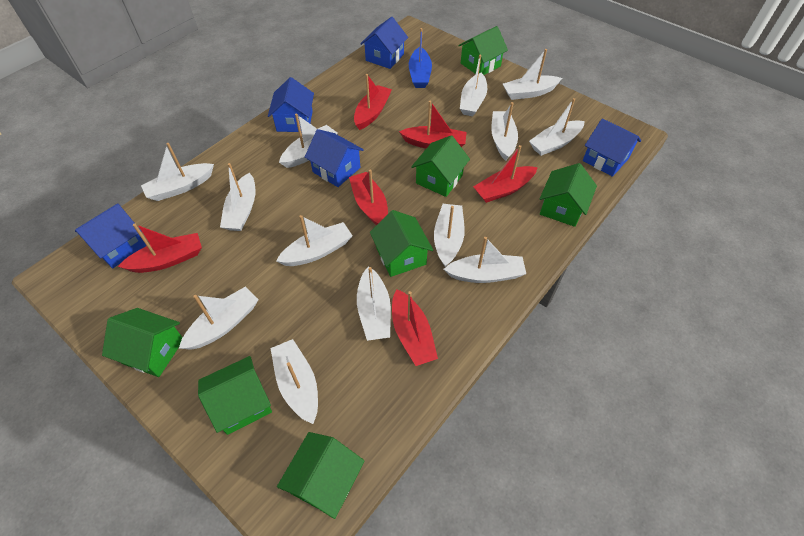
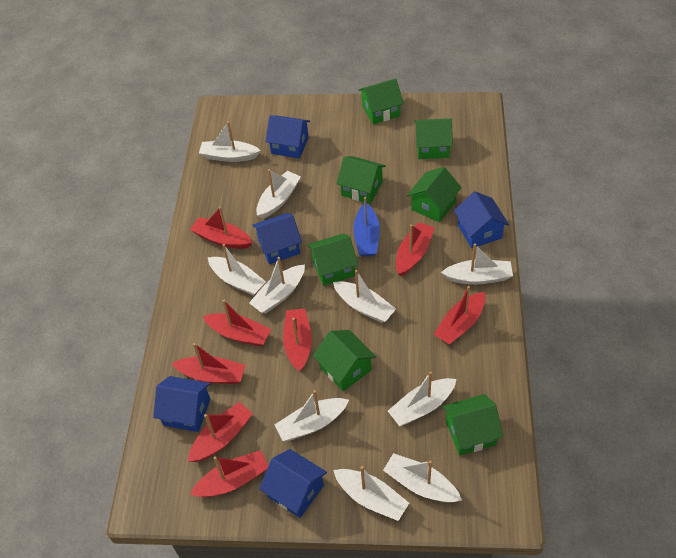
red boat: [118,223,202,273] [349,169,388,225] [354,74,392,130] [392,289,438,366] [399,101,467,148] [473,145,538,203] = 6 -> [171,343,245,384] [188,402,253,462] [190,207,253,249] [190,450,268,497] [203,300,271,346] [283,309,312,371] [396,222,435,276] [434,286,485,345] = 8
white boat: [141,143,214,201] [179,287,259,350] [220,163,255,231] [270,339,318,424] [276,215,353,266] [279,114,338,168] [357,266,391,341] [434,204,465,267] [444,237,526,283] [460,55,487,116] [491,102,518,161] [503,49,562,100] [529,98,585,156] = 13 -> [199,121,261,162] [208,244,266,295] [249,257,305,314] [256,169,301,219] [275,390,349,441] [333,270,396,323] [333,466,409,521] [383,453,462,503] [388,371,457,426] [441,244,513,285] = 10

